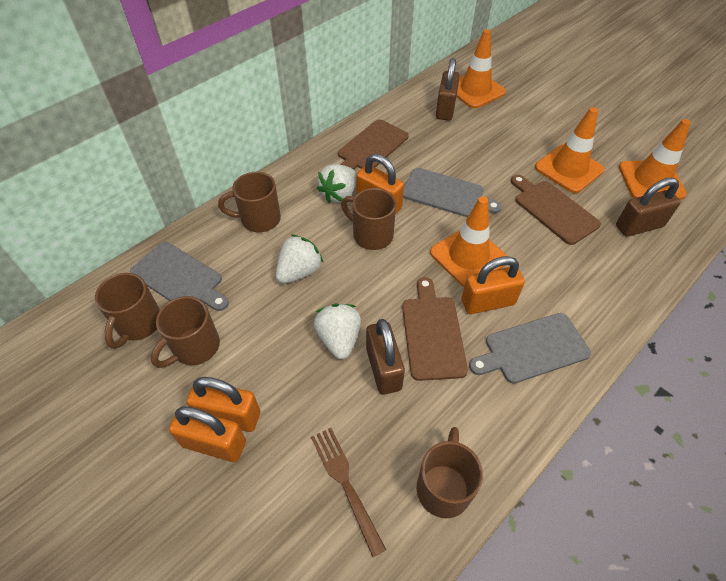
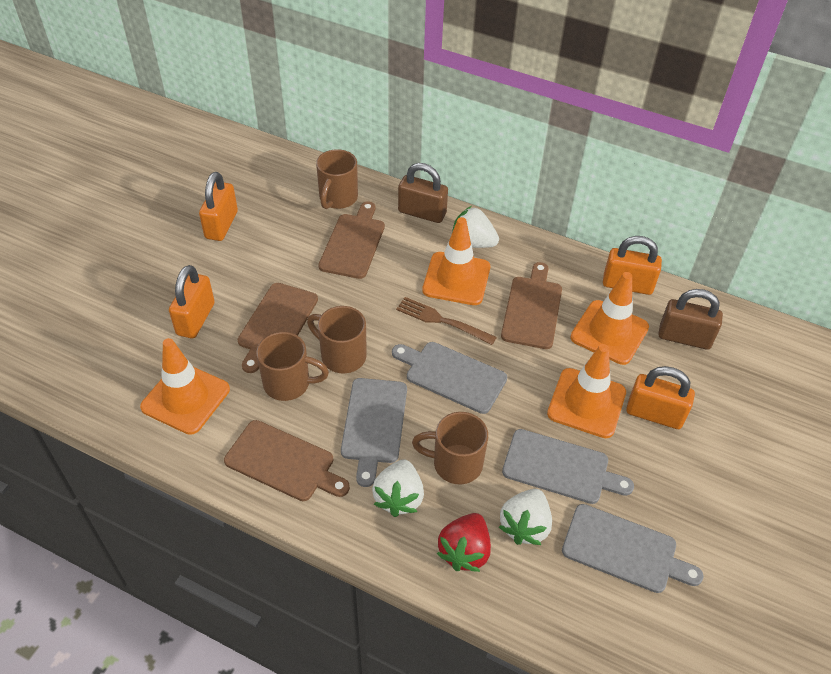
brown cutting board: [338,119,409,170] [402,277,468,381] [511,175,601,245] = 3 -> [224,420,350,501] [237,283,318,373] [318,201,385,279] [501,262,562,349] = 4
brown mug: [95,273,160,349] [151,296,220,368] [218,172,281,232] [341,188,396,250] [417,427,483,518] = 5 -> [256,332,329,401] [307,306,367,373] [316,149,358,209] [412,412,488,484] = 4
brown padlock: [366,319,405,395] [436,58,460,121] [616,178,681,237] = 3 -> [398,163,448,223] [658,289,723,350] = 2
grey cutting board: [130,242,229,311] [403,168,501,217] [469,313,591,384] = 3 -> [341,378,407,487] [392,342,507,414] [502,429,634,504] [562,504,703,593] = 4
red strawberry: none = 0 -> [437,513,491,572] = 1

